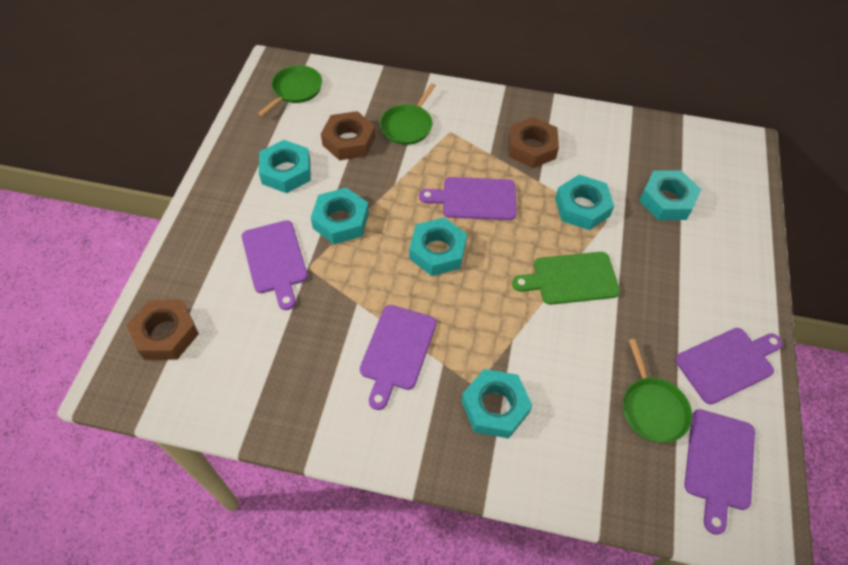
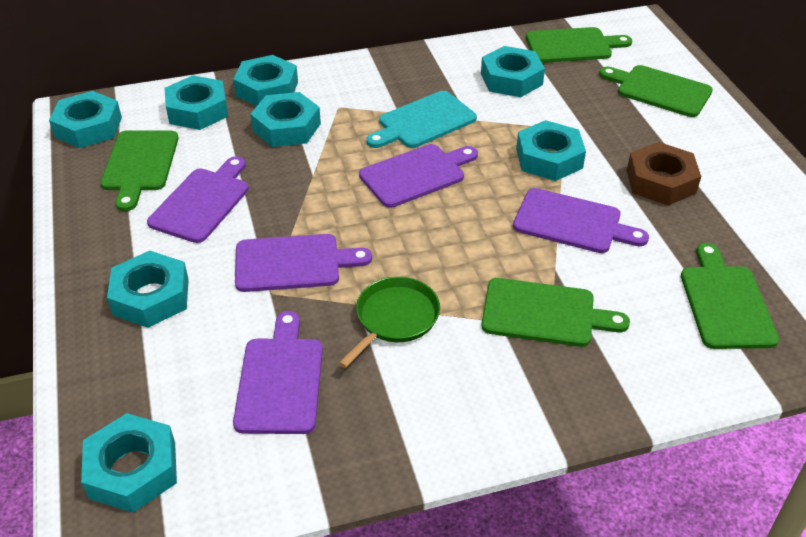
brown nut: [127,300,199,360] [321,111,375,160] [509,117,559,168] = 3 -> [627,142,701,205] = 1
green cutting board: [512,252,620,305] = 1 -> [101,130,179,211] [482,278,630,347] [526,27,632,63] [599,65,713,117] [681,243,779,349] = 5
green pan: [258,65,322,116] [380,83,436,145] [623,339,692,443] = 3 -> [339,277,440,368] = 1
turquoise cutting board: none = 0 -> [366,91,477,148] = 1
turquoise nut: [259,140,311,193] [311,187,369,244] [409,218,467,276] [461,369,533,439] [555,175,614,230] [639,171,701,220] = 6 -> [49,91,122,148] [81,413,177,513] [107,251,189,328] [164,75,228,130] [233,55,298,106] [251,92,321,147] [481,46,545,97] [516,120,586,181] = 8

